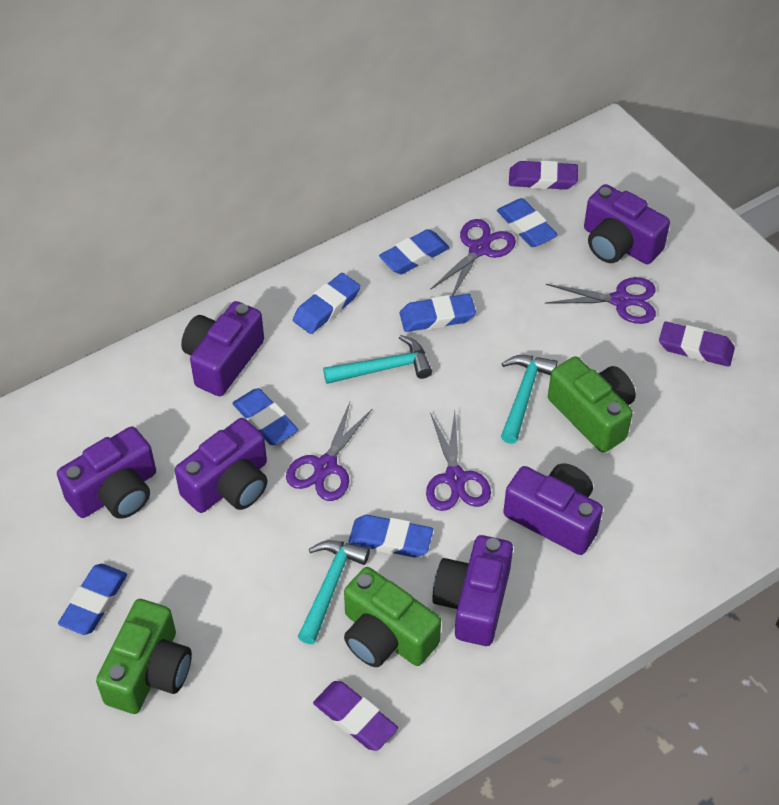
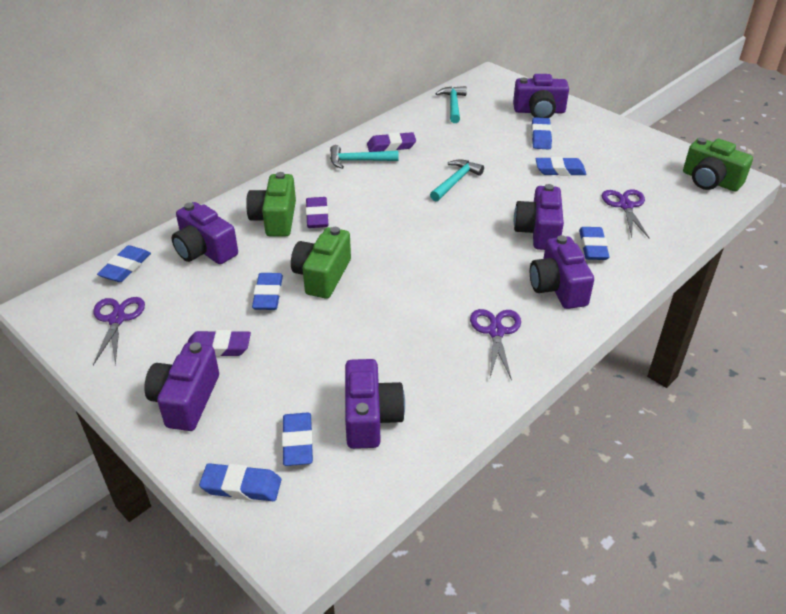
purple scissors: [286,402,373,501] [426,411,491,511] [430,219,516,296] [545,277,656,324] = 4 -> [93,297,145,365] [470,309,521,381] [602,189,650,239] = 3

